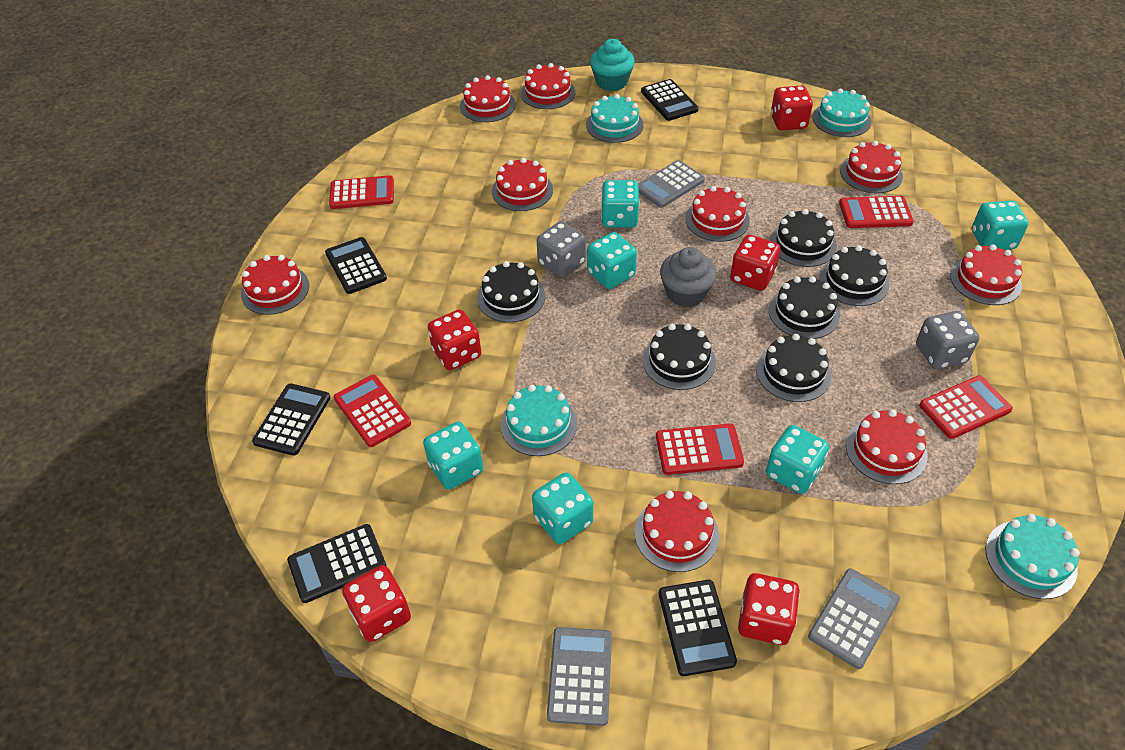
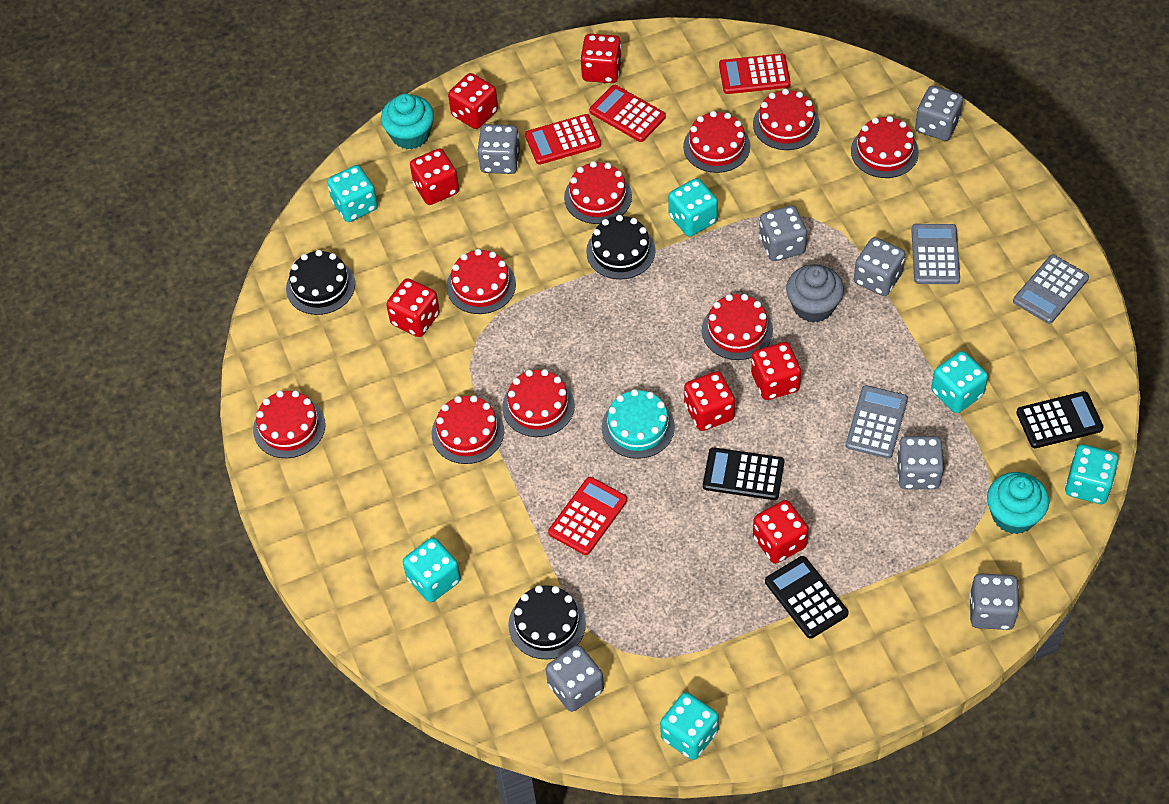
black cake: [477,261,545,323] [643,324,716,390] [756,334,832,402] [769,276,840,339] [770,209,837,267] [819,245,889,306] = 6 -> [286,250,355,315] [508,585,586,659] [586,215,655,279] = 3
black calculator: [252,383,330,456] [287,524,386,603] [325,237,387,294] [641,79,699,121] [658,580,737,676] = 5 -> [703,447,784,500] [765,556,849,639] [1016,391,1104,448] = 3
grey dice: [537,221,586,278] [916,311,979,369] = 2 -> [477,124,520,174] [546,645,604,712] [759,205,807,261] [854,237,905,296] [897,436,944,489] [915,86,963,141] [969,573,1019,630] = 7
red calculator: [329,175,394,209] [334,375,411,447] [656,423,744,475] [839,196,914,228] [919,376,1013,439] = 5 -> [525,114,601,165] [548,477,627,555] [589,85,666,142] [719,54,791,94] = 4
red dice: [342,565,411,642] [428,309,481,370] [730,235,780,291] [738,573,800,645] [771,85,813,131] = 5 -> [386,278,440,337] [410,148,459,205] [448,73,498,129] [580,34,622,83] [684,371,735,431] [751,342,801,400] [753,500,809,564] = 7
turquoise cake: [501,385,577,456] [586,94,643,143] [812,89,871,137] [985,514,1080,599] = 4 -> [602,389,675,459] = 1
turquoise cupcake: [590,39,635,91] = 1 -> [381,94,434,150] [987,472,1049,534] = 2

